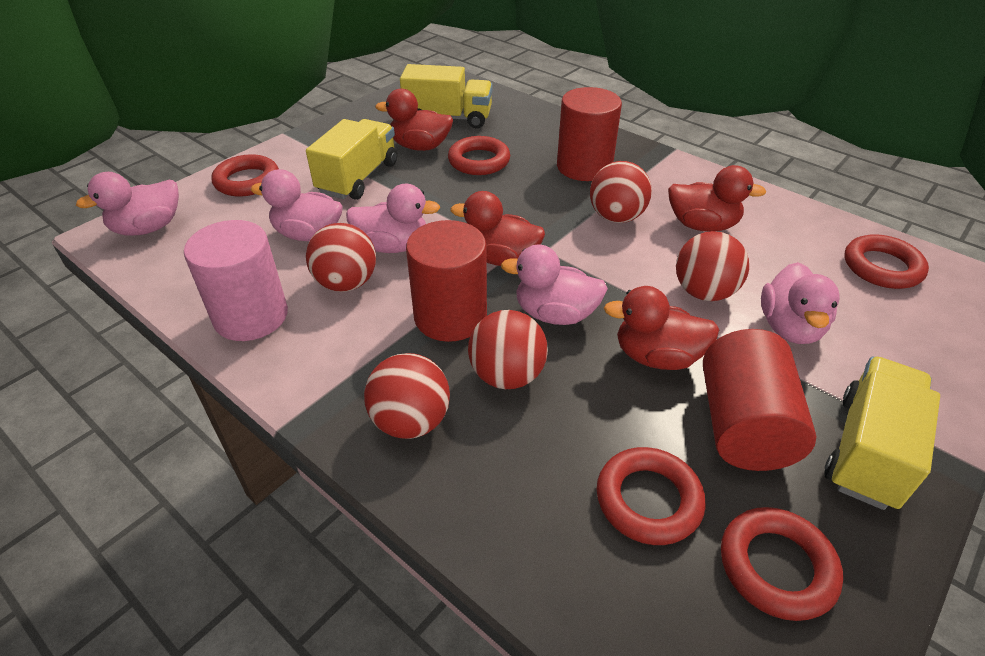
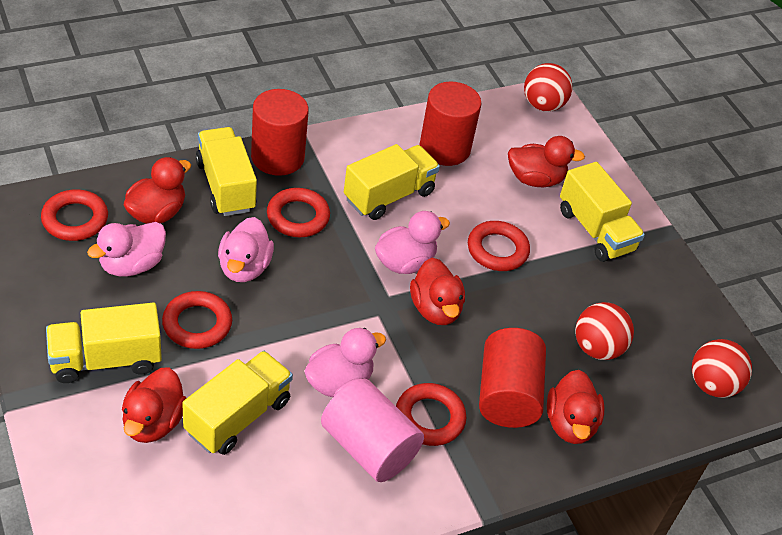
pink duck: [76,172,179,236] [251,169,343,241] [346,184,440,253] [501,244,608,325] [761,262,840,344] = 5 -> [87,222,166,277] [218,217,274,282] [304,328,386,397] [375,211,450,274] = 4
red ball: [306,223,376,292] [364,353,450,439] [468,310,548,389] [590,161,652,223] [676,231,749,301] = 5 -> [524,63,573,112] [575,302,634,360] [692,339,752,398] = 3
red duck: [375,88,453,151] [451,191,545,266] [604,286,719,370] [668,165,766,232] = 4 -> [122,367,186,443] [124,157,191,224] [410,258,465,325] [508,136,585,187] [547,370,605,444] = 5
yellow truck: [306,119,397,200] [400,64,493,128] [824,356,940,510] = 3 -> [46,303,162,383] [182,351,293,455] [196,127,257,216] [344,144,440,220] [560,162,645,262] = 5

